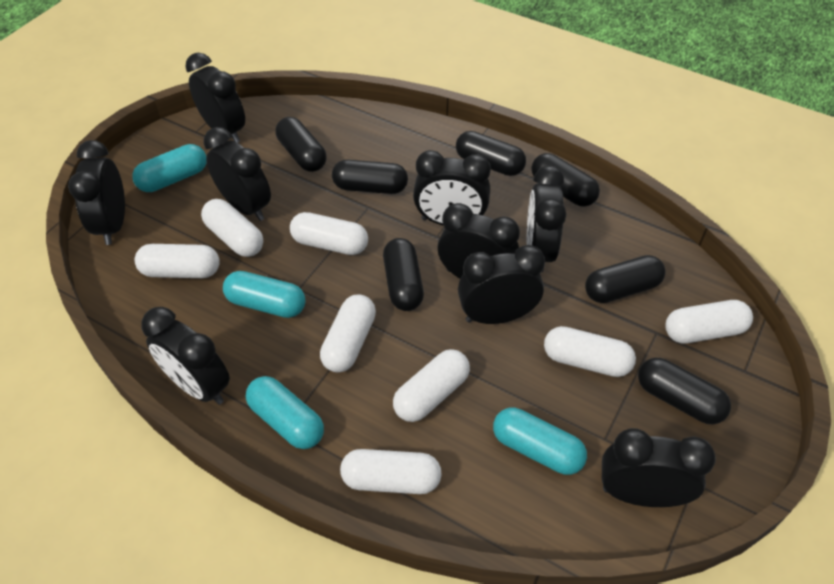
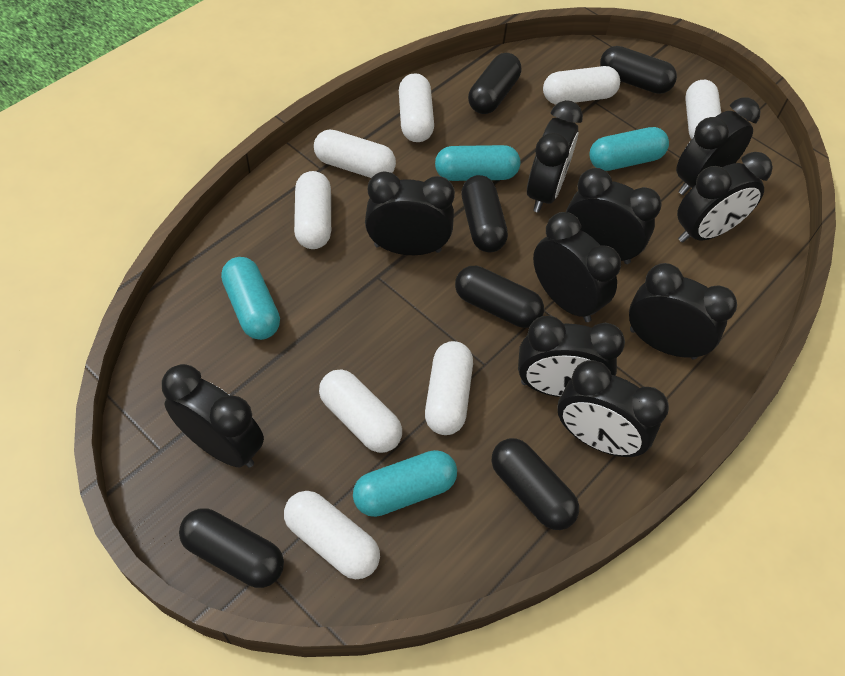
black capsule: [276,117,327,172] [332,160,408,194] [383,238,424,311] [456,131,526,176] [531,153,600,207] [585,255,666,303] [638,358,731,425] = 7 -> [179,508,284,588] [455,266,544,328] [461,175,508,252] [468,53,521,114] [492,438,579,530] [600,46,677,94] = 6
black clock: [68,140,125,245] [141,307,230,405] [185,53,245,143] [204,127,271,221] [413,150,491,225] [438,203,520,279] [458,245,545,324] [527,166,566,272] [602,428,716,507] = 9 -> [162,364,264,468] [365,171,455,255] [518,316,625,397] [527,100,583,213] [533,212,621,322] [557,360,669,457] [566,168,662,264] [629,263,737,359] [676,97,761,195] [677,152,773,243] = 10

